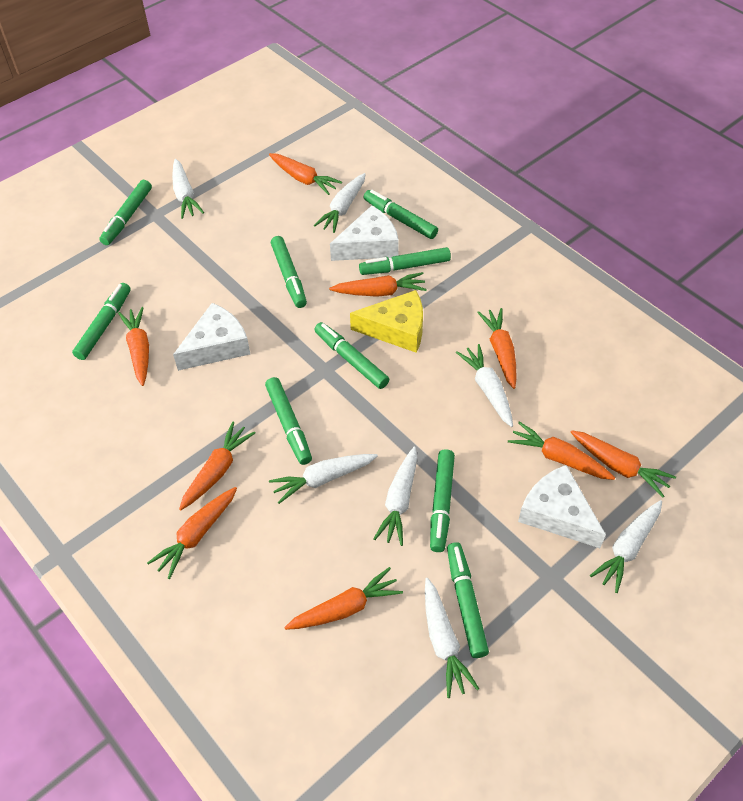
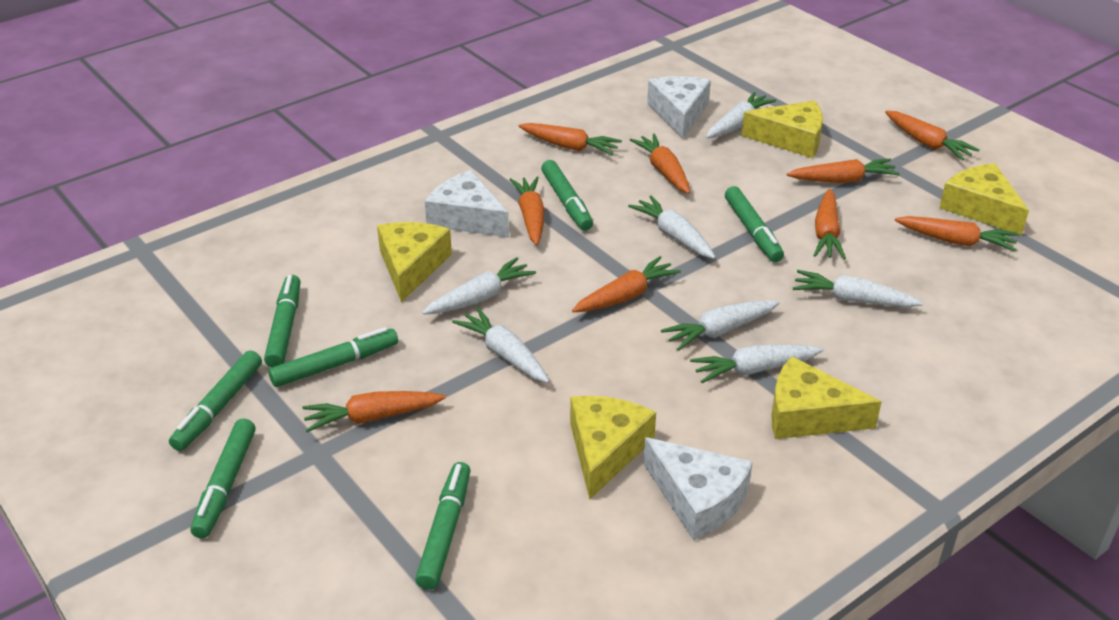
green marker: [72,283,131,360] [100,180,152,245] [265,377,312,465] [271,236,307,308] [314,322,389,389] [359,247,451,275] [364,190,438,239] [430,449,455,552] [447,542,489,658] = 9 -> [169,350,262,451] [190,419,256,538] [264,275,301,368] [269,327,398,387] [415,462,471,590] [541,160,593,231] [725,186,784,262] = 7
yellow cheese: [350,290,423,353] = 1 -> [377,222,452,302] [570,396,656,499] [741,101,823,158] [771,356,882,439] [939,163,1029,236] = 5

